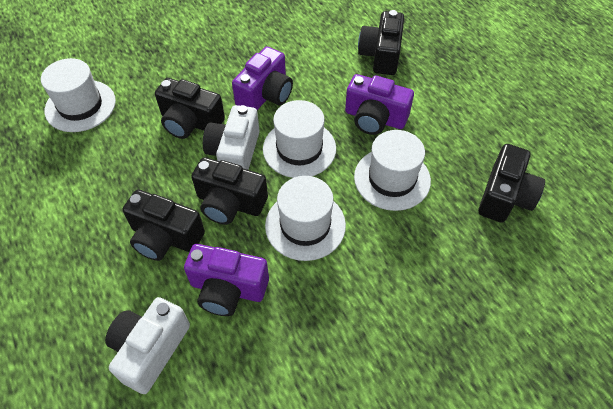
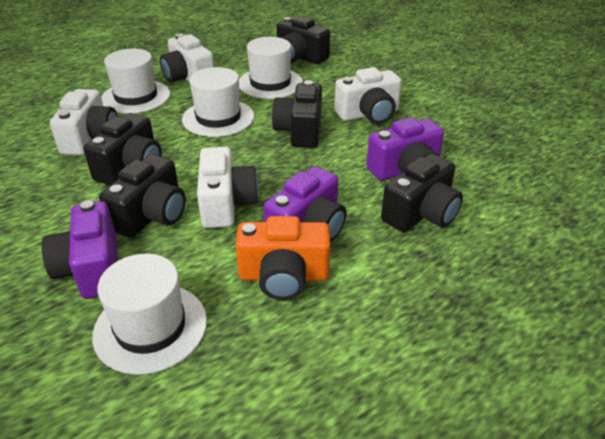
orange camera: none = 0 -> [235,216,330,300] = 1
white camera: [105,297,190,394] [203,105,260,170] = 2 -> [50,89,118,155] [160,33,214,82] [197,147,259,228] [334,67,402,124] = 4

